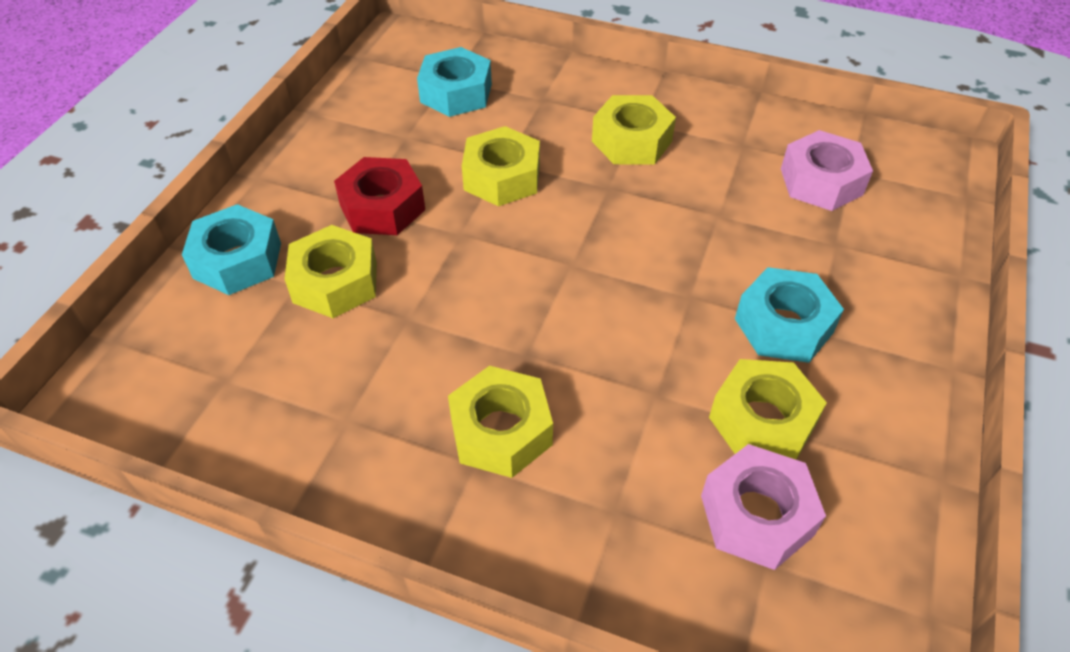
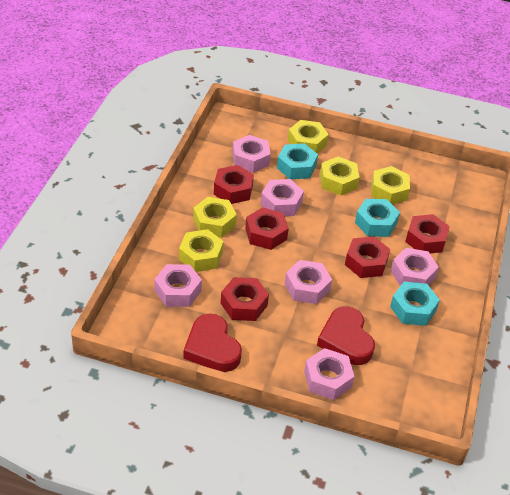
pink nut: [701,444,826,570] [781,130,873,211] = 2 -> [154,264,202,307] [232,135,271,173] [261,179,304,216] [285,260,332,304] [304,348,355,400] [391,248,439,286] = 6
red heart: none = 0 -> [183,313,242,372] [317,306,375,365] = 2
red nut: [334,157,425,235] = 1 -> [214,165,254,204] [221,277,269,321] [245,207,289,250] [345,236,390,278] [405,214,450,254] = 5

